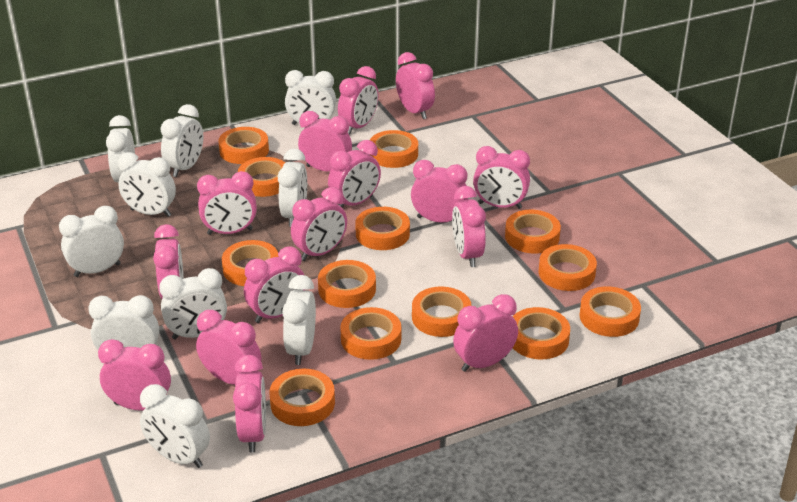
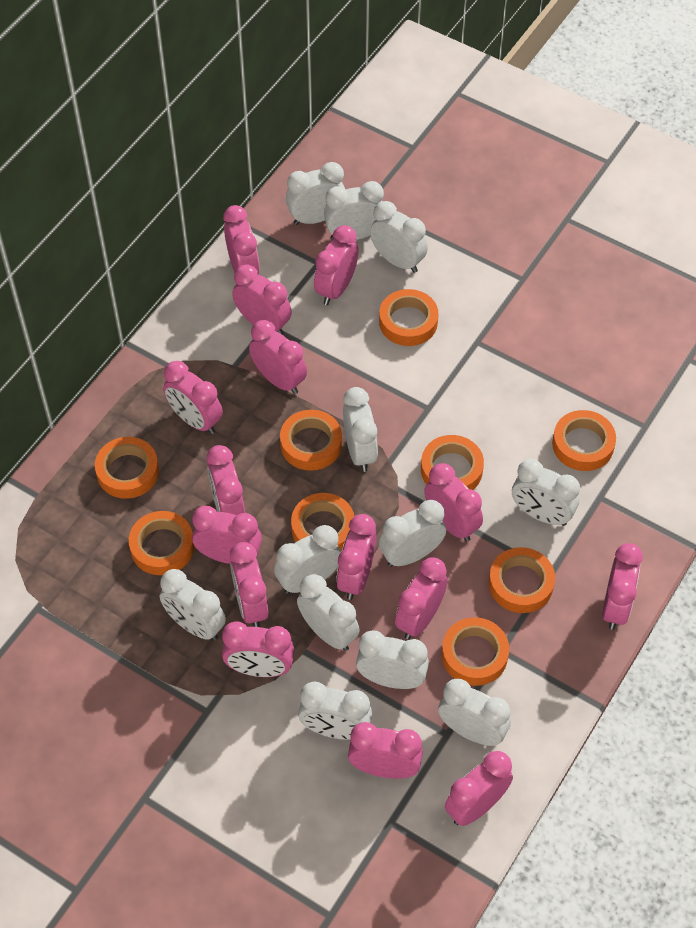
orange tape: [218,127,269,164] [222,240,279,286] [238,157,285,197] [269,369,335,426] [318,260,376,308] [340,307,401,360] [355,207,410,250] [369,130,418,168] [412,287,472,337] [505,210,561,254] [513,307,570,359] [539,244,597,291] [579,286,641,337] = 13 -> [95,437,159,499] [129,511,194,575] [280,410,342,471] [291,493,355,551] [379,289,438,346] [421,435,484,490] [442,617,509,686] [489,547,555,613] [552,410,616,471] = 9
white clock: [59,206,124,277] [88,295,159,350] [106,115,135,183] [118,152,176,217] [140,384,210,468] [159,268,227,339] [160,104,203,177] [278,149,307,227] [282,275,316,365] [285,70,336,125] = 10 -> [160,569,226,641] [274,525,341,594] [286,162,345,225] [297,574,360,651] [298,681,372,740] [324,181,384,240] [343,387,378,472] [356,630,429,689] [370,201,428,273] [379,500,446,567] [438,679,511,746] [512,459,580,526] = 12

